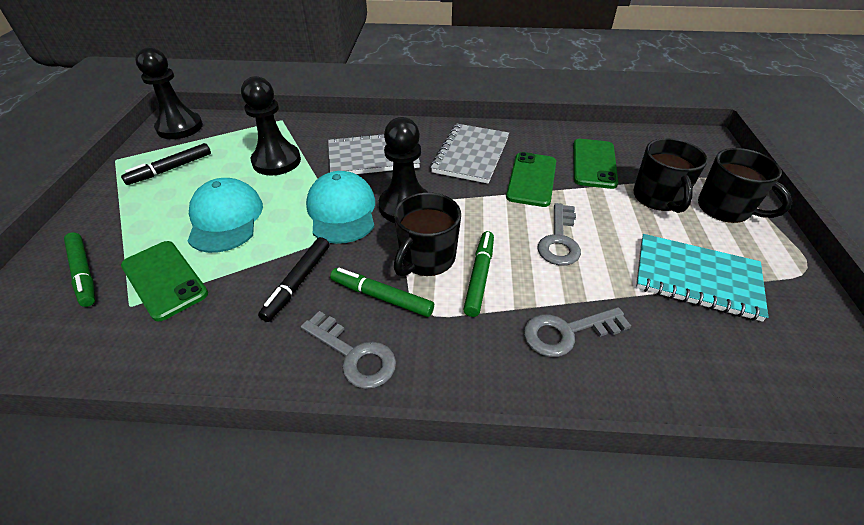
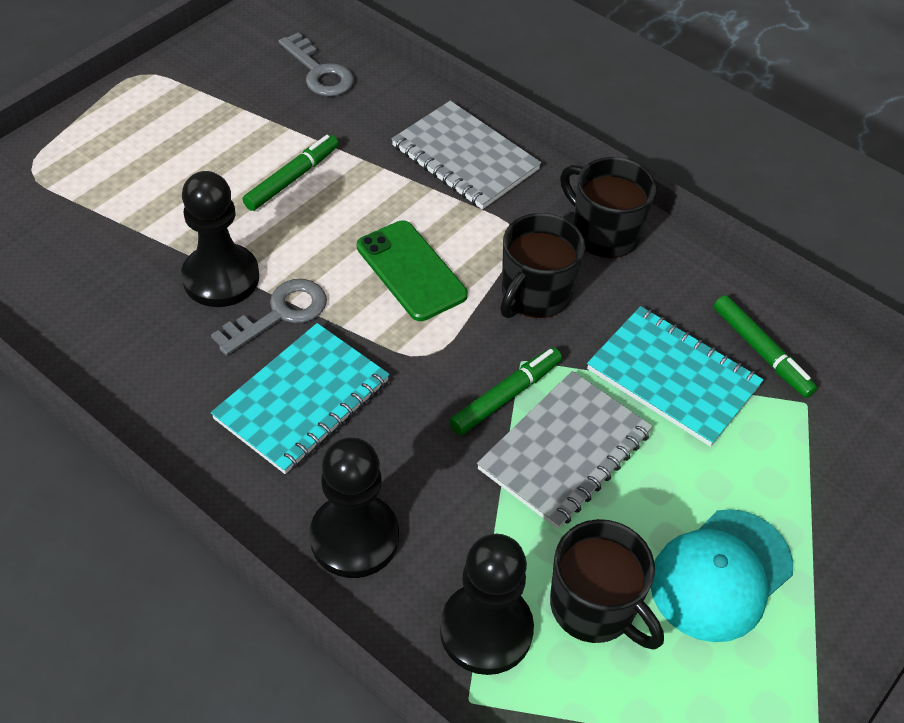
black marker: [121,143,211,185] [258,237,329,322] = 2 -> none = 0
green phone: [121,241,208,322] [506,152,556,207] [573,139,618,189] = 3 -> [357,220,468,321] = 1
grey key: [301,311,396,389] [524,307,631,357] [538,203,581,266] = 3 -> [211,279,327,356] [278,32,354,96] = 2
turquoise cap: [188,178,263,253] [306,171,375,244] = 2 -> [651,509,793,642] = 1
turquoise notebook: [636,234,768,322] = 1 -> [211,323,390,474] [587,306,764,447] = 2

